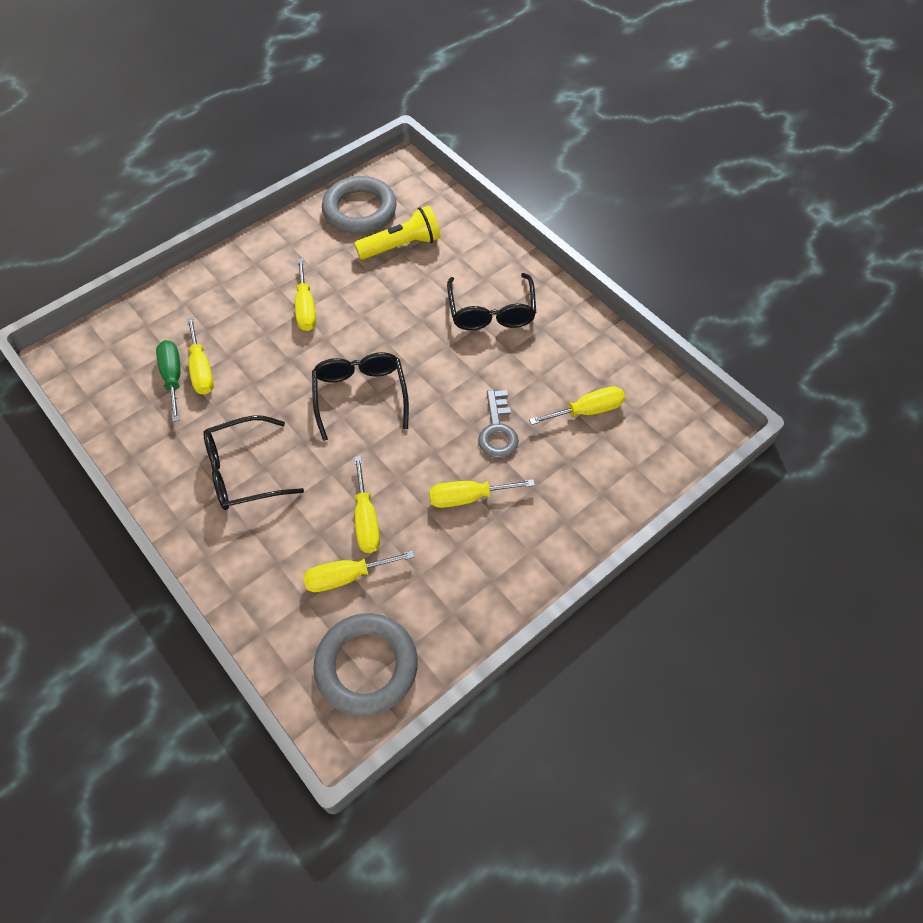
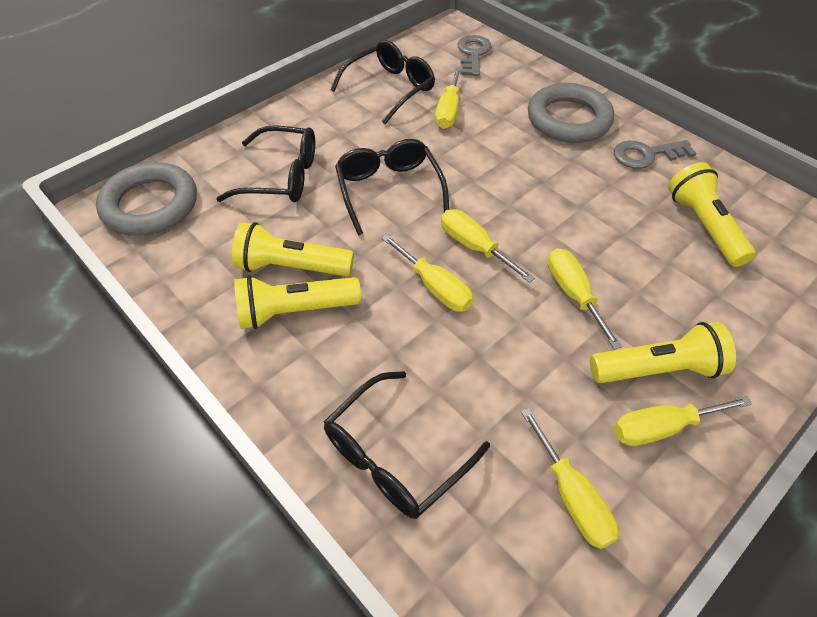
black glasses: [203,415,304,510] [312,352,409,441] [447,273,536,330] = 3 -> [216,125,315,202] [324,371,490,519] [330,40,435,124] [335,139,449,235] = 4
green screwdriver: [156,340,181,422] = 1 -> none = 0
grey key: [478,390,519,458] = 1 -> [457,35,491,76] [614,140,696,169] = 2
yellow flashlight: [354,206,441,260] = 1 -> [232,222,354,276] [234,276,361,329] [590,322,736,383] [668,162,756,267] = 4

